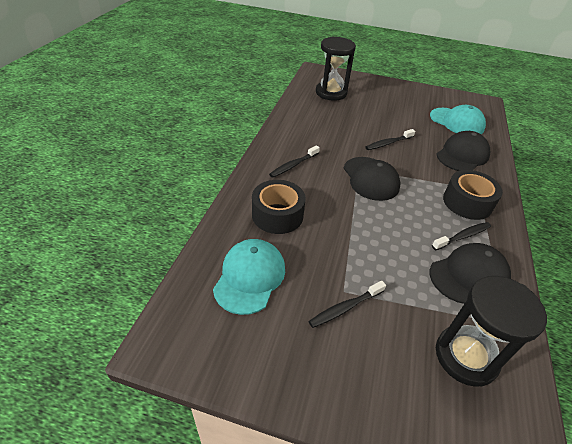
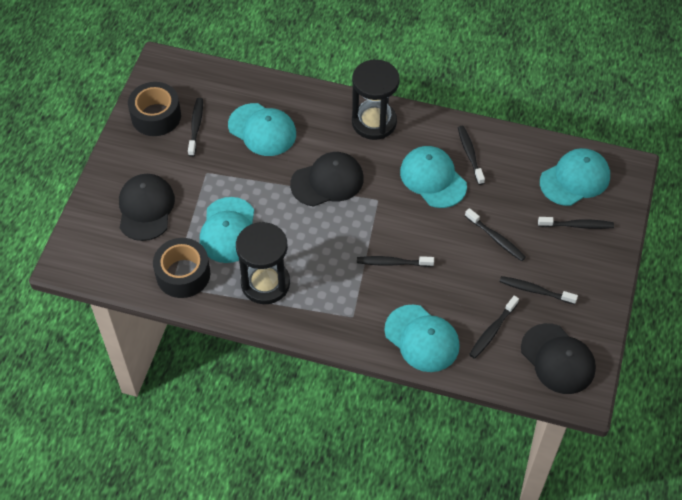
black toothbrush: [269,145,320,178] [309,281,386,328] [365,129,415,150] [432,222,491,250] = 4 -> [188,98,203,157] [357,256,434,267] [458,126,485,185] [465,208,526,261] [469,296,519,359] [500,276,578,305] [538,217,614,229] = 7
turquoise cap: [213,239,285,315] [430,105,486,134] = 2 -> [200,197,254,263] [228,103,296,156] [384,305,460,372] [400,146,467,208] [540,148,610,206] = 5

